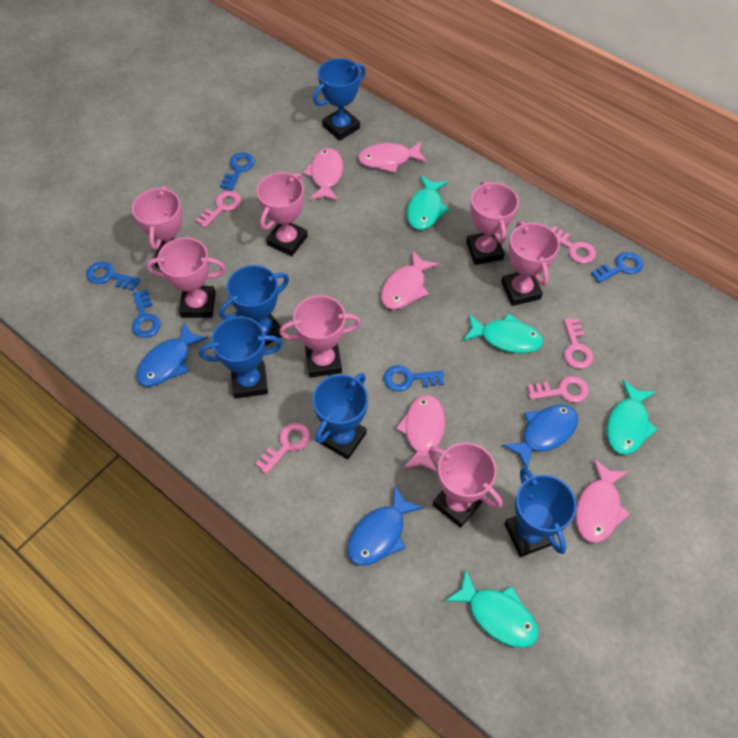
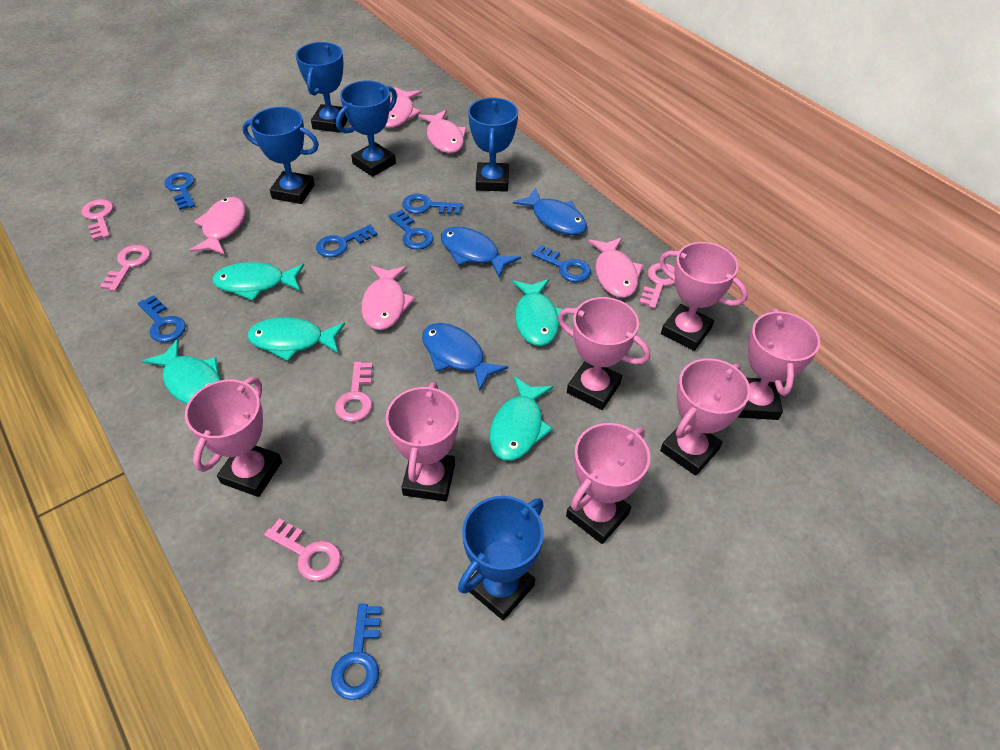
blue key: [86,261,140,291] [132,290,161,338] [220,152,255,191] [384,365,444,392] [591,252,643,283] = 5 -> [138,295,186,342] [164,172,195,210] [316,225,378,257] [331,604,382,700] [389,210,434,250] [402,194,463,215] [531,245,591,282] = 7
turquoise fish: [407,176,450,230] [445,569,539,648] [463,314,543,353] [607,380,658,455] = 4 -> [142,339,221,404] [212,262,304,301] [247,317,345,361] [489,376,553,461] [512,279,563,346] = 5

